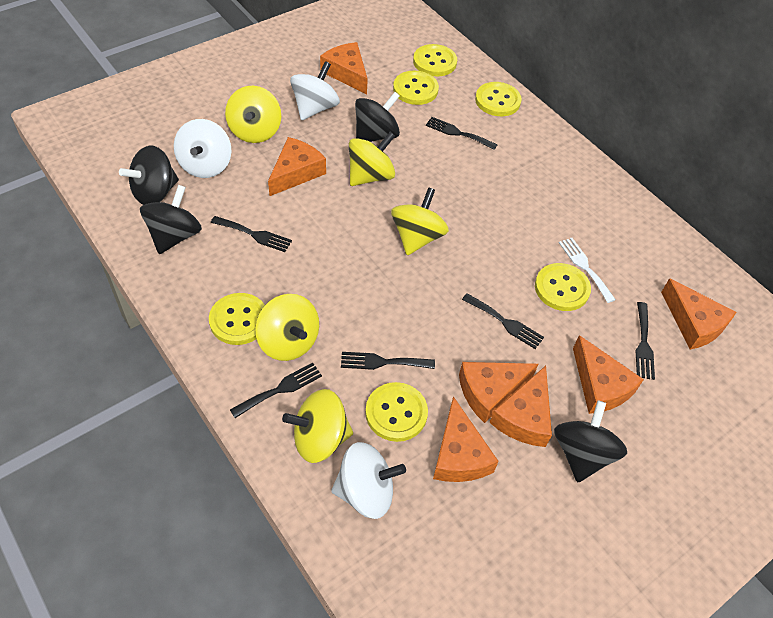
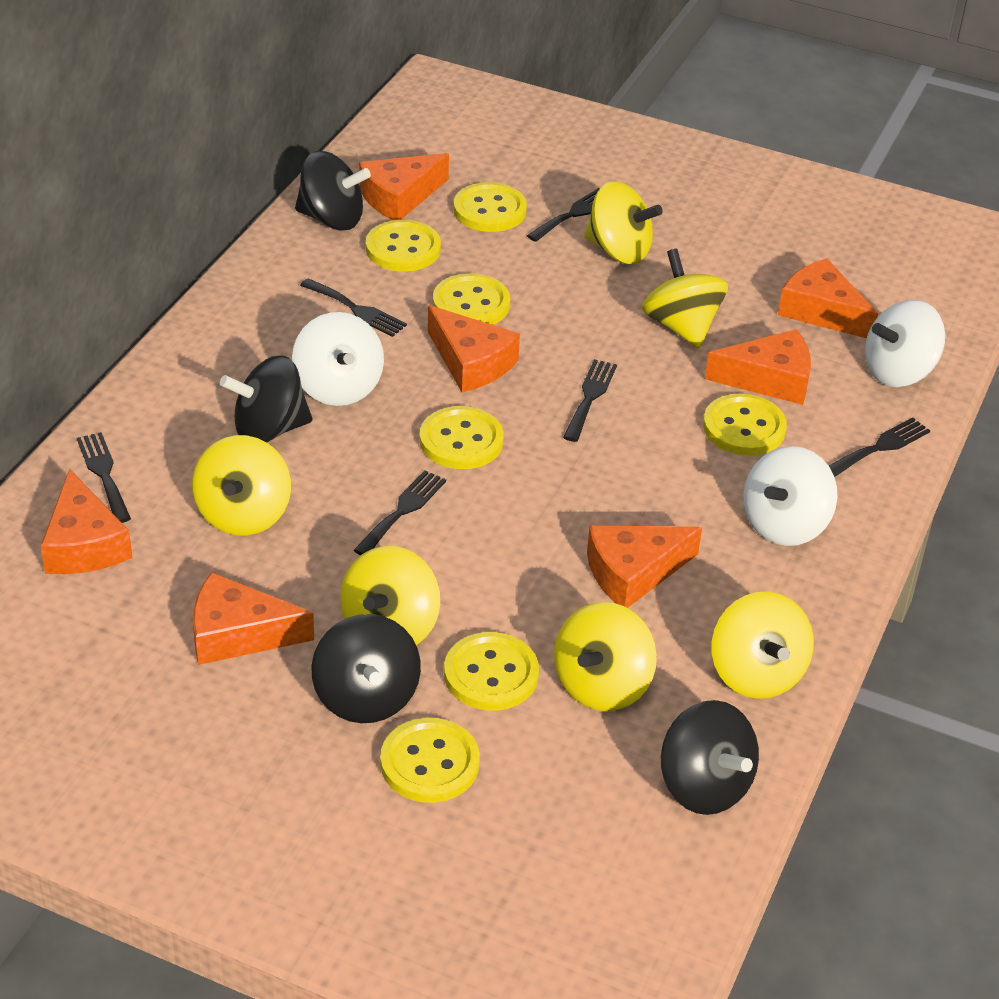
white fork: [559,238,616,303] = 1 -> none = 0
yellow button: [209,293,265,345] [365,382,428,442] [393,71,439,105] [413,44,457,76] [475,82,522,116] [535,263,591,311] = 6 -> [366,220,441,272] [380,718,480,803] [420,406,504,469] [433,273,510,325] [444,632,539,711] [453,182,527,232] [703,394,787,456] = 7
yellow spinning top: [225,86,281,143] [255,294,319,361] [282,389,353,463] [349,132,395,186] [391,187,449,255] = 5 -> [192,435,291,536] [340,546,440,645] [554,602,657,711] [584,181,663,264] [642,249,728,348] [712,592,814,699] = 6

